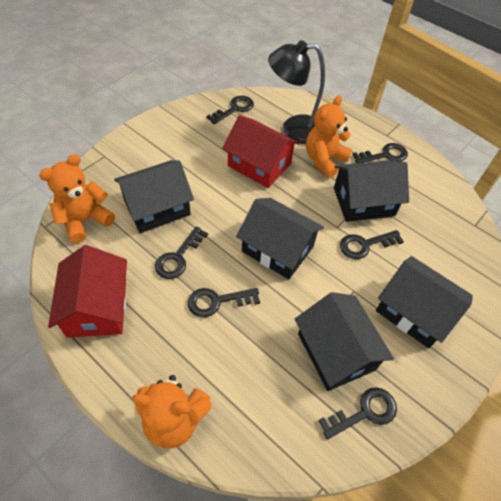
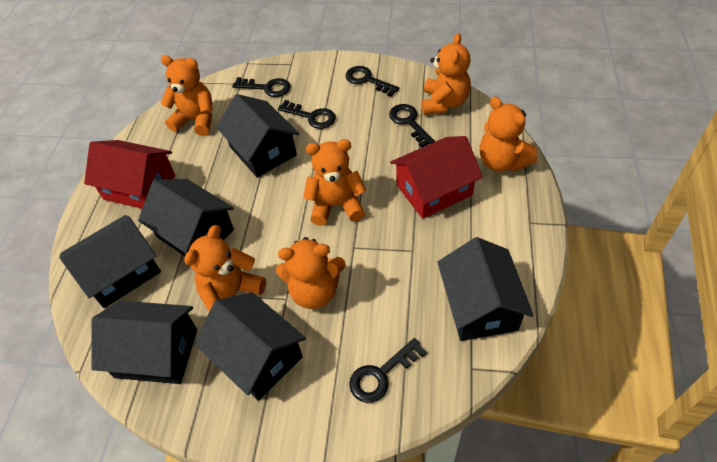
black house: [114,160,194,233] [236,198,324,279] [295,292,394,391] [334,160,409,222] [376,256,473,348] = 5 -> [59,215,161,308] [92,301,197,384] [138,179,234,256] [194,292,306,401] [216,94,299,178] [437,237,534,341] = 6
black key: [155,226,208,279] [188,288,260,317] [206,96,254,124] [318,387,397,439] [340,230,404,259] [352,143,408,163] = 6 -> [232,77,290,97] [278,100,336,129] [346,66,399,97] [349,338,427,403] [389,104,435,148] = 5
black lamp: [268,40,325,144] = 1 -> none = 0
orange teddy bear: [39,154,115,243] [132,375,212,449] [306,95,352,178] = 3 -> [161,55,213,136] [184,225,266,311] [276,237,346,309] [303,139,367,226] [422,33,471,115] [480,96,537,172] = 6

